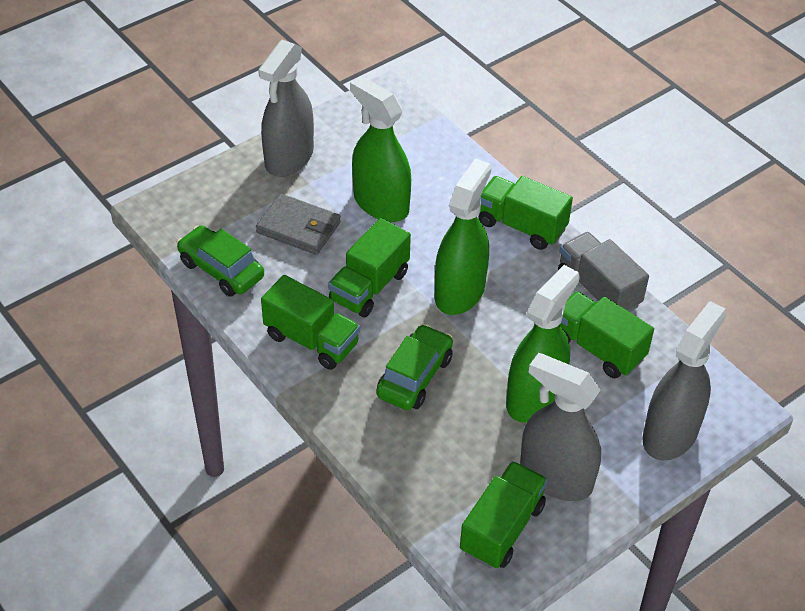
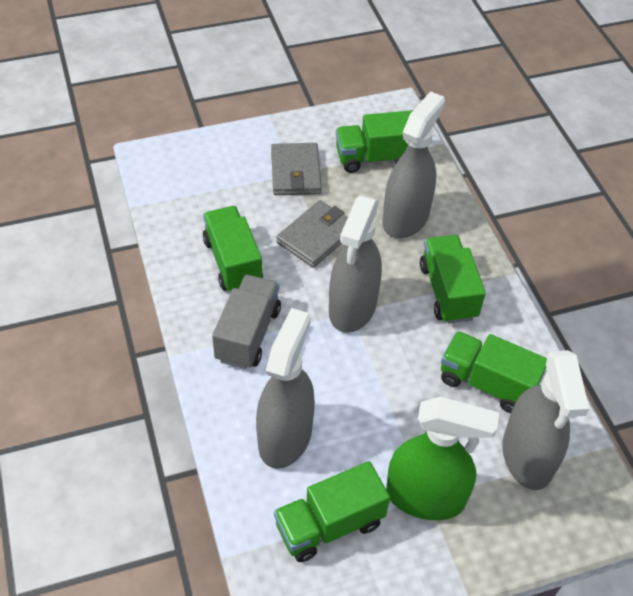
green car: [176,225,264,297] [377,324,453,410] = 2 -> none = 0
green spray bottle: [350,76,411,222] [435,159,491,315] [506,265,580,423] = 3 -> [386,397,499,520] = 1
grey spray bottle: [258,40,314,177] [520,353,601,501] [642,301,726,461] = 3 -> [256,308,315,469] [329,196,382,333] [382,91,445,238] [502,350,589,490] = 4
grey wallet: [256,194,341,255] = 1 -> [271,143,322,195] [276,200,347,268] = 2

